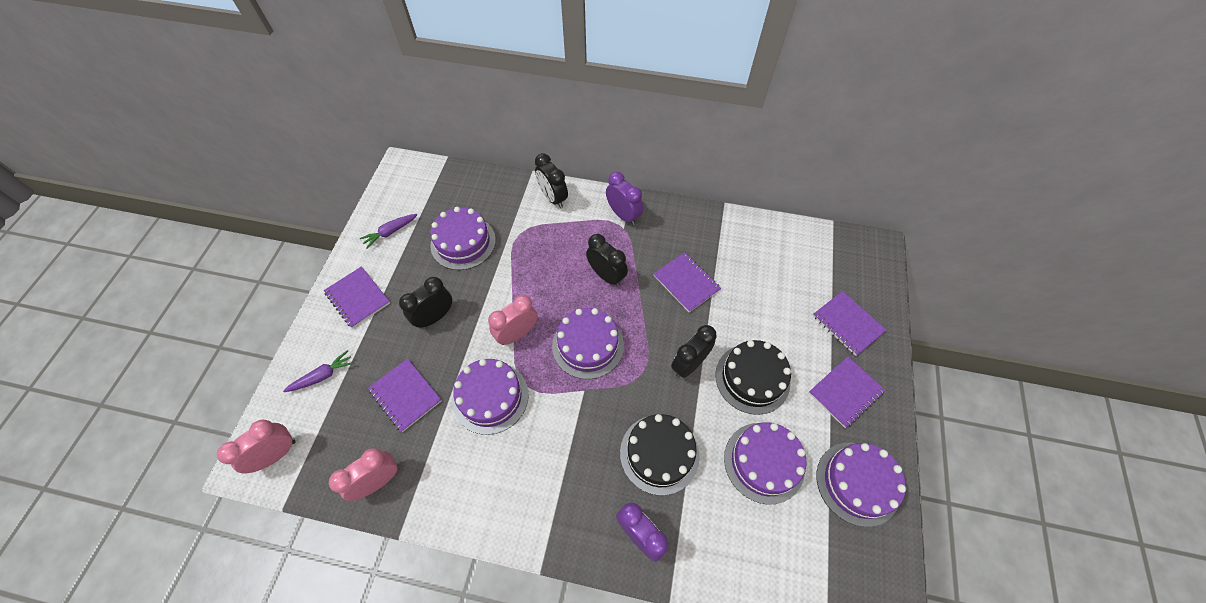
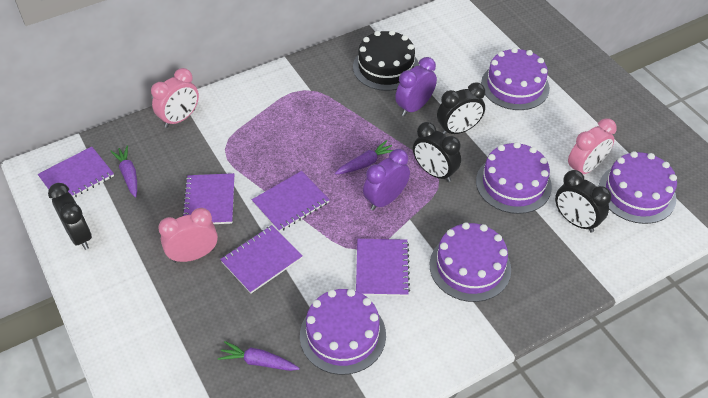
black cake: [620,414,699,495] [715,340,791,415] = 2 -> [353,30,419,91] = 1
purple carrot: [283,350,354,392] [360,214,417,248] = 2 -> [110,146,137,198] [218,341,300,371] [335,140,393,175] = 3

